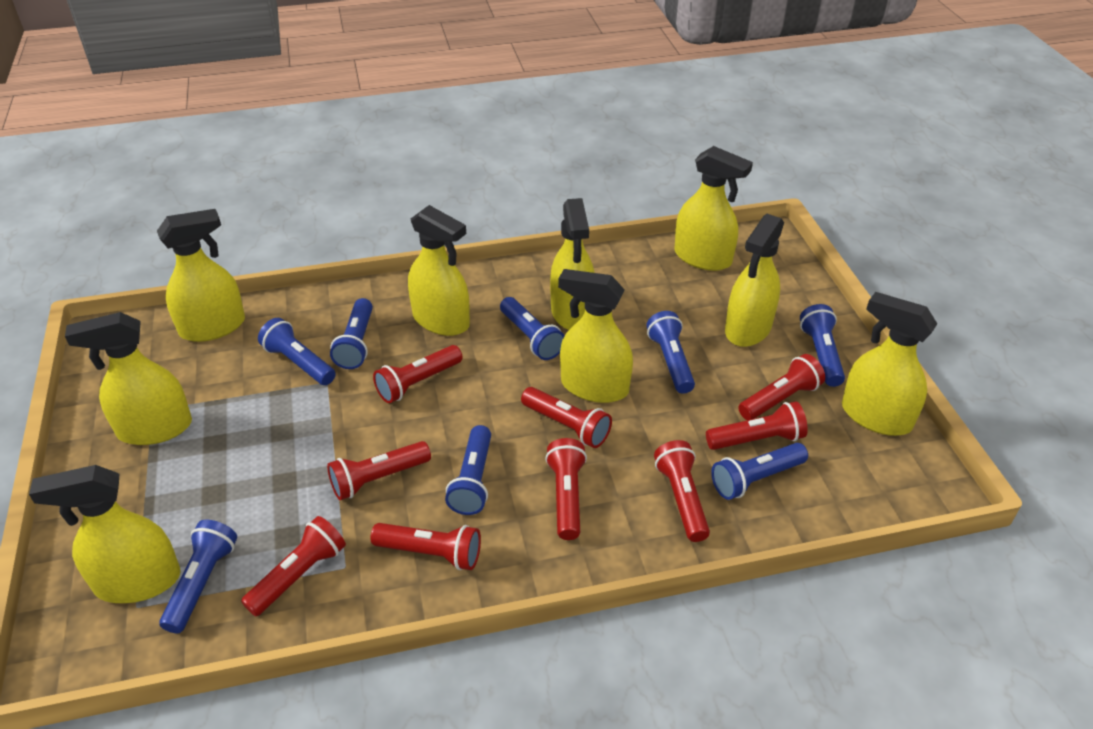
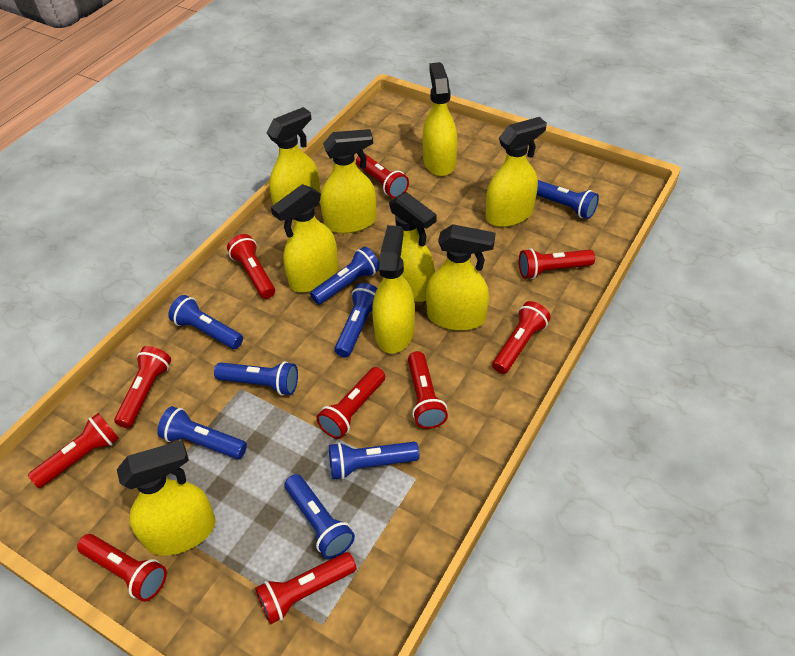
red flashlight: [241,516,346,616] [327,441,431,500] [370,523,481,570] [373,345,463,403] [521,387,612,448] [545,438,587,540] [654,440,710,542] [706,401,808,450] [738,354,825,420] = 9 -> [28,413,119,488] [77,534,167,602] [114,346,171,428] [227,234,275,299] [255,552,356,624] [316,367,385,439] [356,154,409,198] [408,351,448,429] [492,301,551,374] [519,248,595,279] = 10

